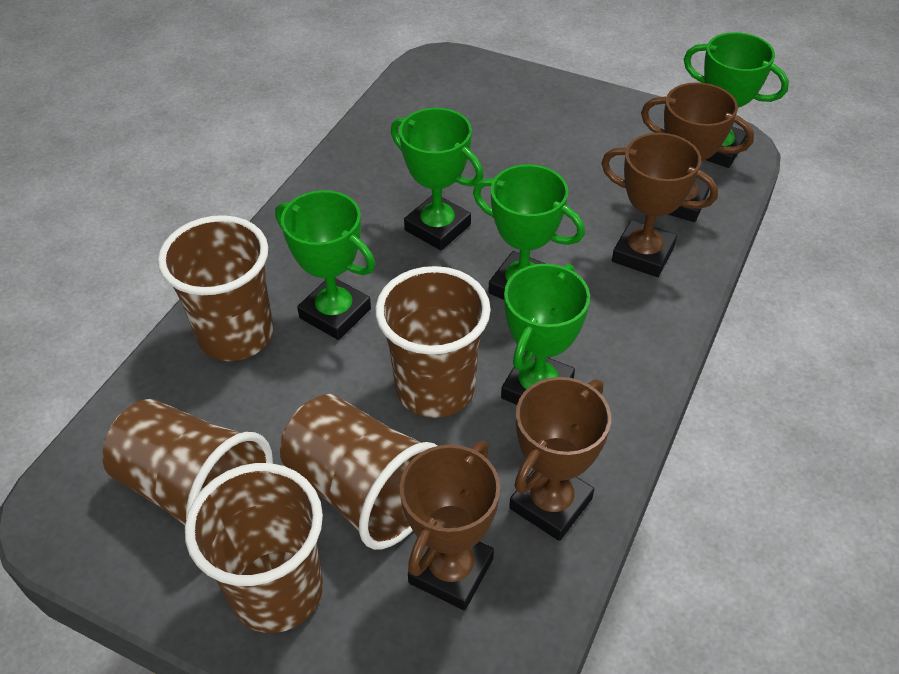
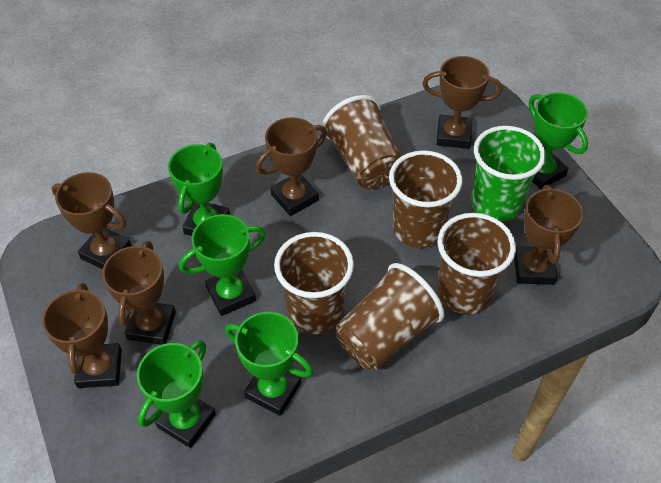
brown trophy: [400,441,500,611] [509,377,611,541] [601,133,718,277] [641,82,754,222] = 4 -> [42,283,122,388] [52,172,132,269] [102,241,176,345] [256,117,327,216] [422,56,502,149] [514,185,584,285] = 6
green cup: none = 0 -> [471,126,546,222] = 1

